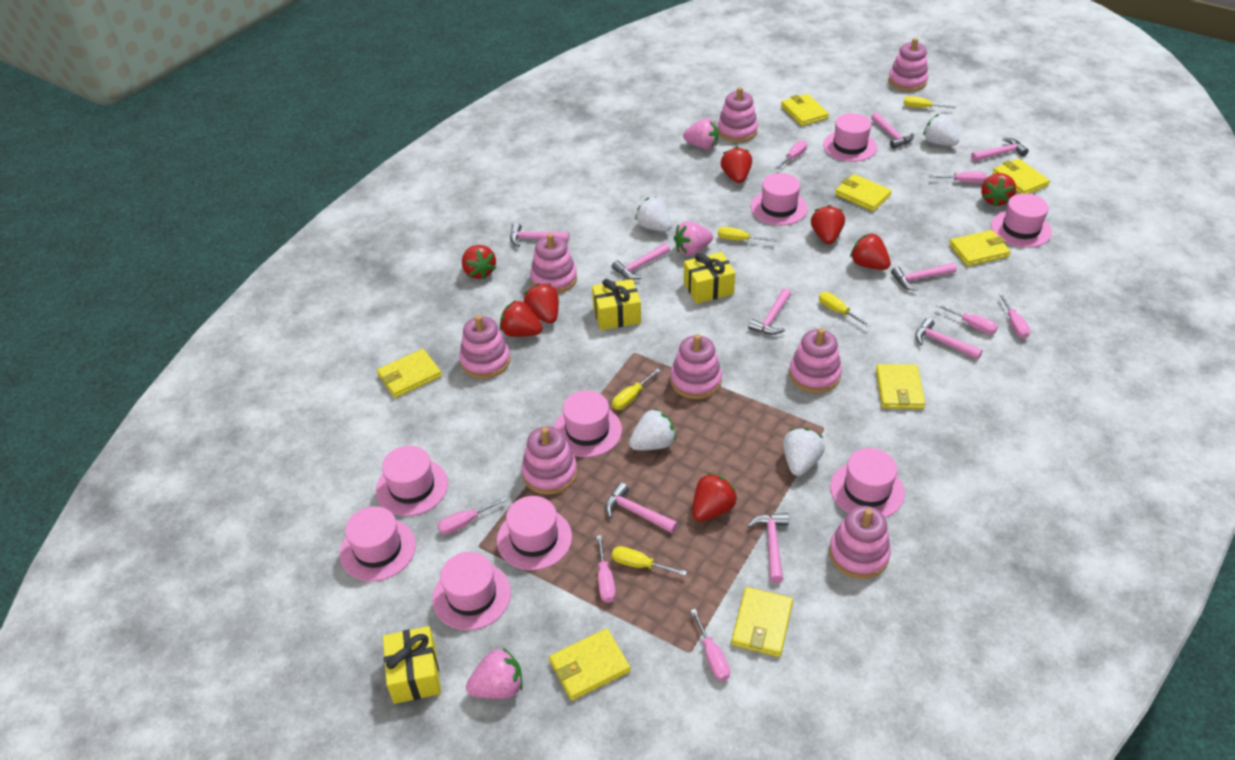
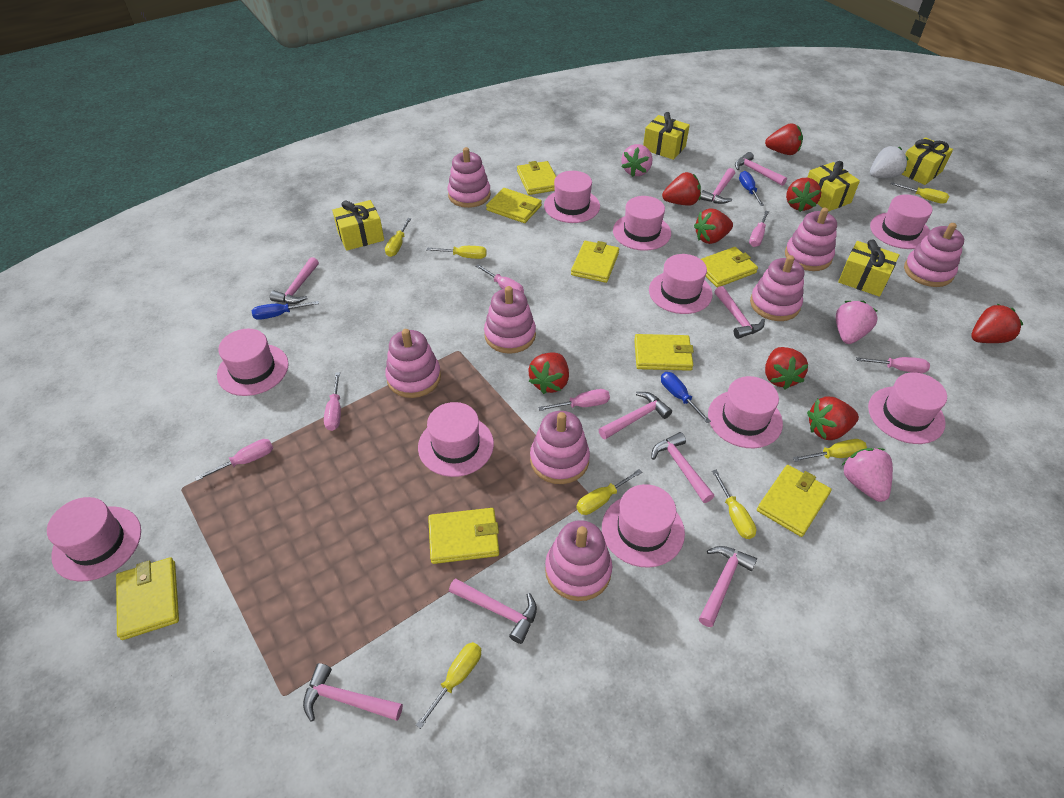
blue screwdriver: none = 0 -> [252,301,319,320] [661,372,711,424] [739,171,764,206] = 3
pink hat: [340,506,416,581] [376,446,448,516] [432,552,511,630] [497,496,572,570] [554,390,622,457] [751,173,808,225] [823,113,877,162] [830,448,905,518] [991,193,1052,248] = 9 -> [47,497,141,582] [217,329,289,396] [418,402,494,477] [544,171,600,223] [602,484,685,568] [613,196,671,251] [649,254,713,314] [708,376,783,448] [868,372,947,444] [870,195,932,249] = 10
pink screwdriver: [437,497,507,535] [596,535,616,603] [691,609,730,681] [775,140,807,170] [929,171,986,183] [936,304,998,334] [998,293,1030,339] = 7 -> [195,439,273,481] [324,372,341,431] [475,264,524,293] [538,389,610,411] [749,211,769,247] [856,357,930,373] = 6
white strawberry: [629,408,676,450] [635,197,672,232] [783,428,825,476] [923,114,960,146] = 4 -> [870,146,908,178] = 1
yellow gift: [383,626,441,704] [592,279,641,330] [684,252,735,304] = 3 -> [332,200,384,251] [643,112,690,160] [807,161,860,212] [838,240,899,297] [902,137,953,185] = 5
yellow screwdriver: [612,368,661,410] [612,546,687,576] [718,227,776,242] [819,292,871,328] [903,96,956,109] = 5 -> [385,218,412,257] [416,642,481,729] [426,246,487,259] [576,469,642,515] [712,470,756,539] [793,439,867,462] [891,182,949,204] = 7

